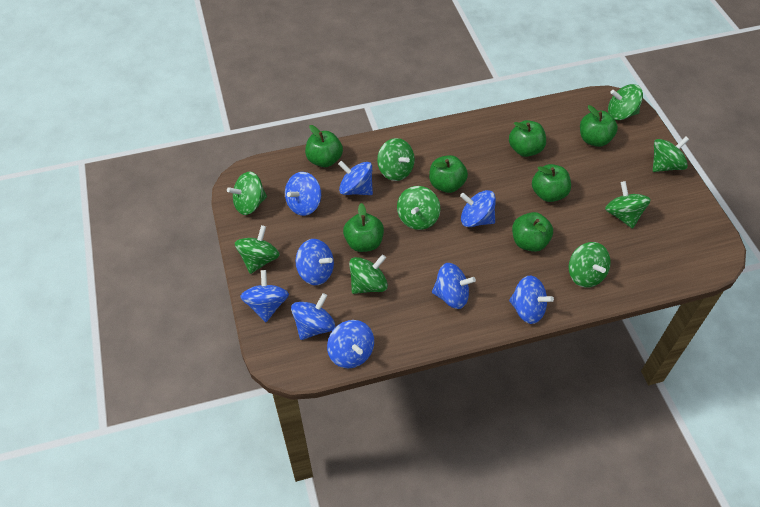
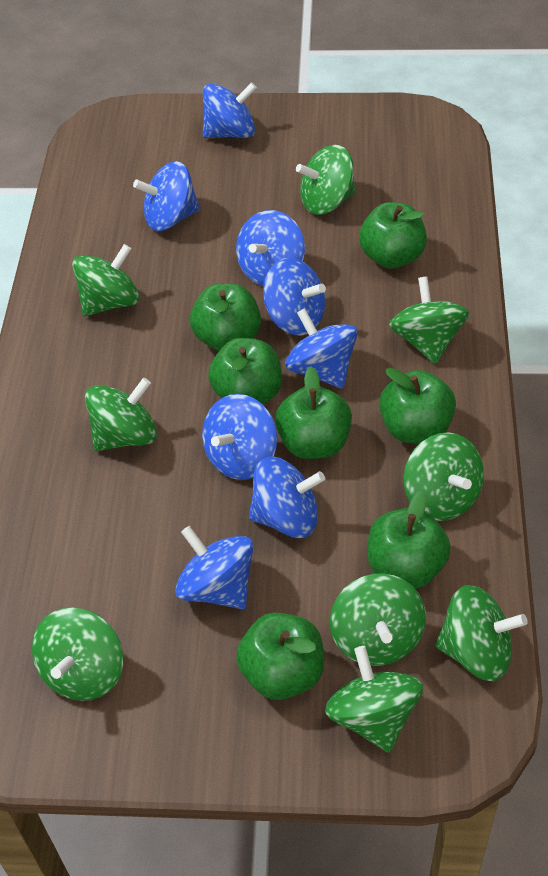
blue spinning top: [240,270,289,322] [285,172,321,216] [291,293,335,340] [295,239,334,285] [327,320,374,368] [338,161,373,195] [432,263,476,309] [460,190,496,227] [509,276,554,324] = 9 -> [133,161,200,231] [175,526,253,609] [202,394,278,480] [203,82,257,138] [236,210,305,286] [249,457,325,538] [263,258,326,335] [285,308,358,389] = 8

